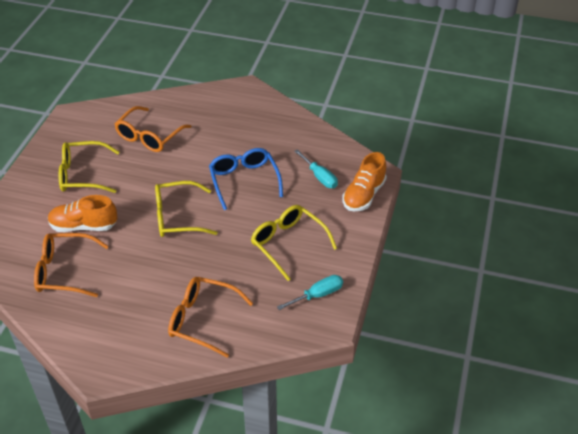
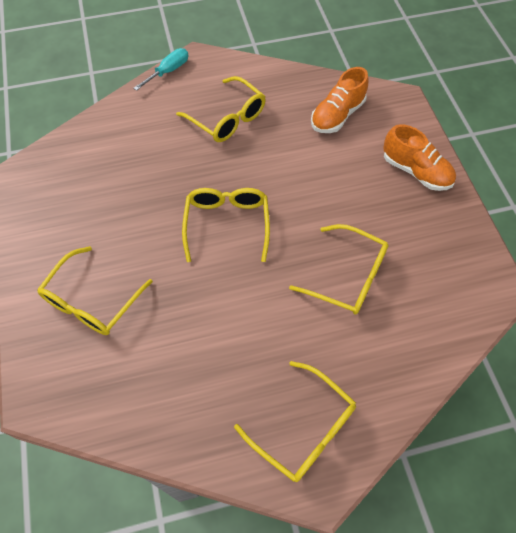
blue glasses: [209,148,283,210] = 1 -> none = 0
orange glasses: [34,233,109,297] [115,106,192,152] [168,277,253,358] = 3 -> none = 0
turquoise screwdriver: [277,275,343,310] [294,149,338,188] = 2 -> [133,48,188,91] = 1
yellow glasses: [58,141,119,193] [155,181,218,237] [251,205,337,281] = 3 -> [37,246,153,335] [176,76,266,142] [182,188,270,262] [234,361,356,482] [289,224,389,314] = 5

